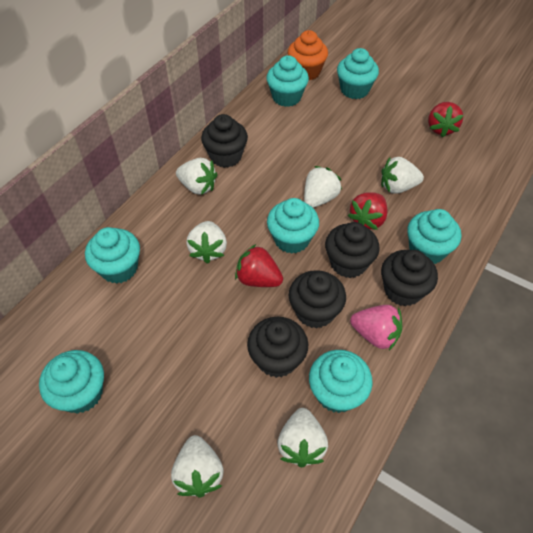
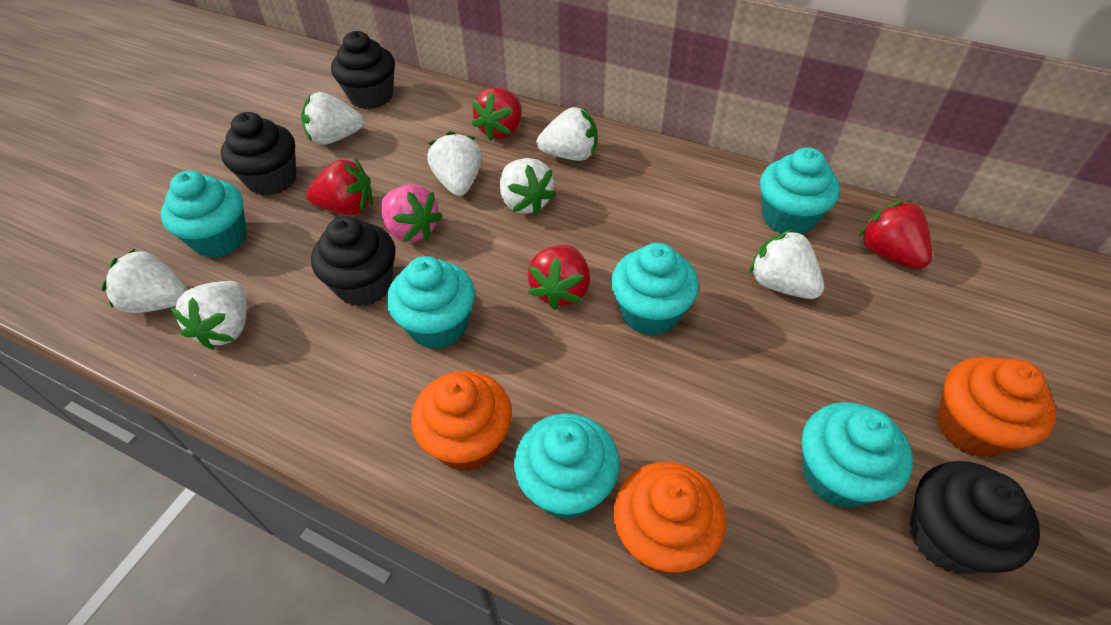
black cupcake: [201,114,248,168] [247,316,308,378] [289,270,346,329] [325,222,380,278] [381,250,438,306] = 5 -> [221,112,297,196] [311,216,395,306] [331,31,395,109] [909,461,1040,574] = 4
orange cupcake: [288,30,328,81] = 1 -> [411,371,512,471] [613,462,726,574] [937,357,1057,458] = 3
red strawberry: [235,244,283,287] [348,192,388,230] [428,102,464,137] = 3 -> [306,159,373,215] [472,87,521,141] [527,245,590,310] [859,200,932,269] = 4
turquoise cupcake: [39,350,104,414] [85,227,140,284] [266,55,309,107] [267,198,319,254] [309,350,373,413] [337,48,379,99] [407,209,461,264] = 7 -> [161,170,247,258] [387,256,475,349] [514,413,620,520] [611,243,699,336] [760,147,840,235] [802,402,913,508] = 6
white strawberry: [171,435,224,497] [176,158,217,195] [186,221,227,264] [277,408,328,468] [304,166,342,208] [381,157,424,194] = 6 -> [102,249,187,313] [170,281,247,350] [301,92,364,145] [427,131,482,196] [500,158,556,215] [536,107,597,161] [749,229,824,299] = 7

